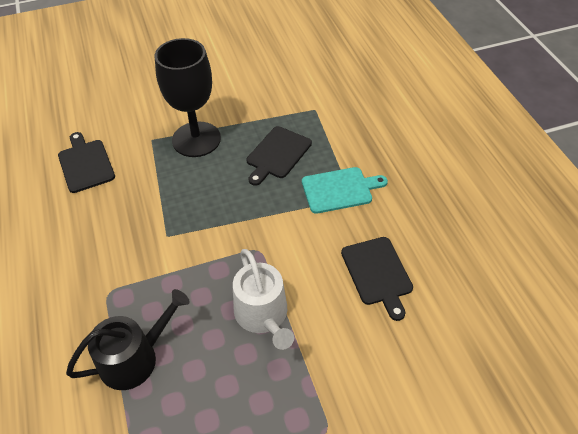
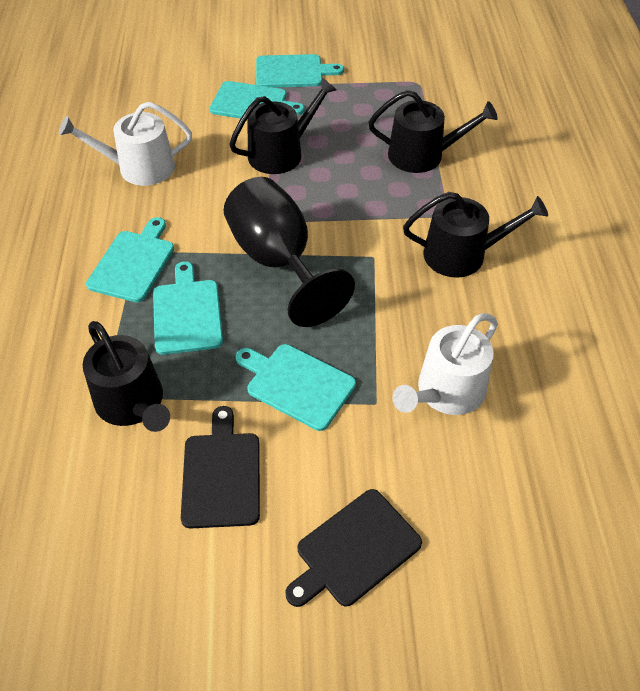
black cutting board: [58,132,115,193] [247,126,312,186] [341,237,413,321] = 3 -> [181,406,260,529] [285,489,422,607] = 2
black watering can: [66,289,190,390] = 1 -> [83,321,170,432] [229,77,337,174] [368,90,498,173] [403,192,548,278] = 4
turquoise cutting board: [302,167,388,214] = 1 -> [86,217,174,302] [153,261,223,355] [210,81,305,120] [236,344,356,431] [256,54,344,88] = 5
white watering can: [233,249,294,350] = 1 -> [59,102,192,186] [392,313,498,415] = 2

